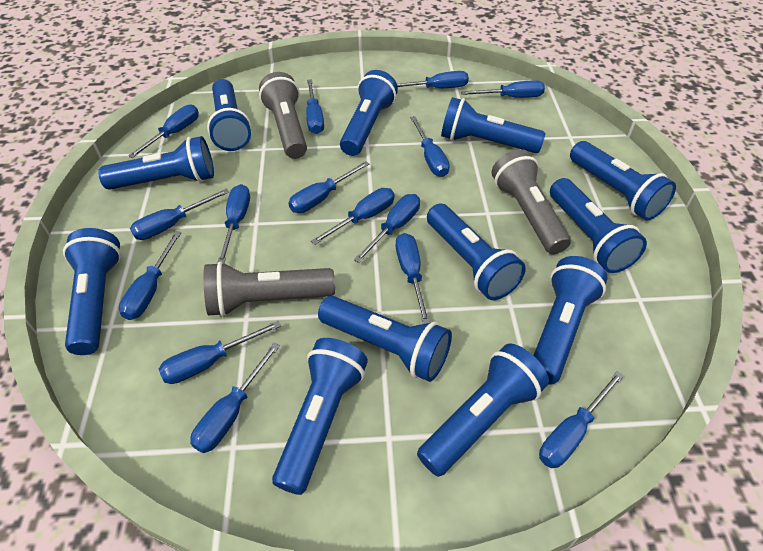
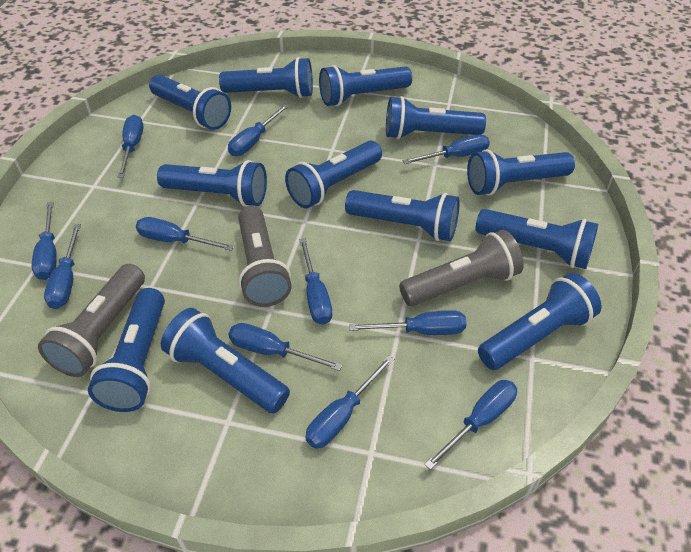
blue screwdriver: [119,231,181,320] [128,105,199,158] [130,188,229,240] [159,321,281,384] [190,343,280,453] [217,184,250,264] [289,161,369,213] [306,79,324,134] [311,188,395,245] [354,194,420,263] [396,233,430,324] [397,71,469,88] [410,116,450,177] [461,80,545,98] [539,371,624,468] = 15 -> [32,202,57,280] [44,224,81,309] [118,115,143,178] [136,217,234,251] [228,104,288,156] [229,323,342,371] [299,238,332,325] [305,355,394,449] [349,310,467,335] [403,135,490,164] [424,380,517,470] = 11

